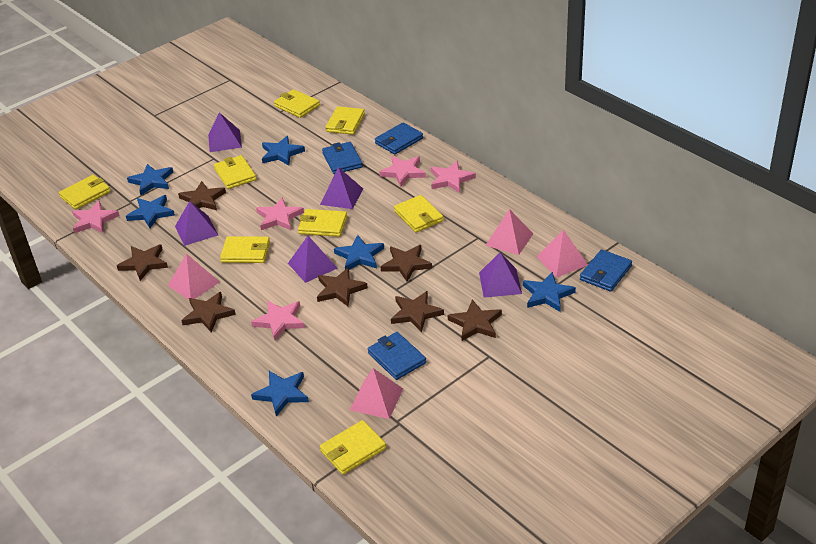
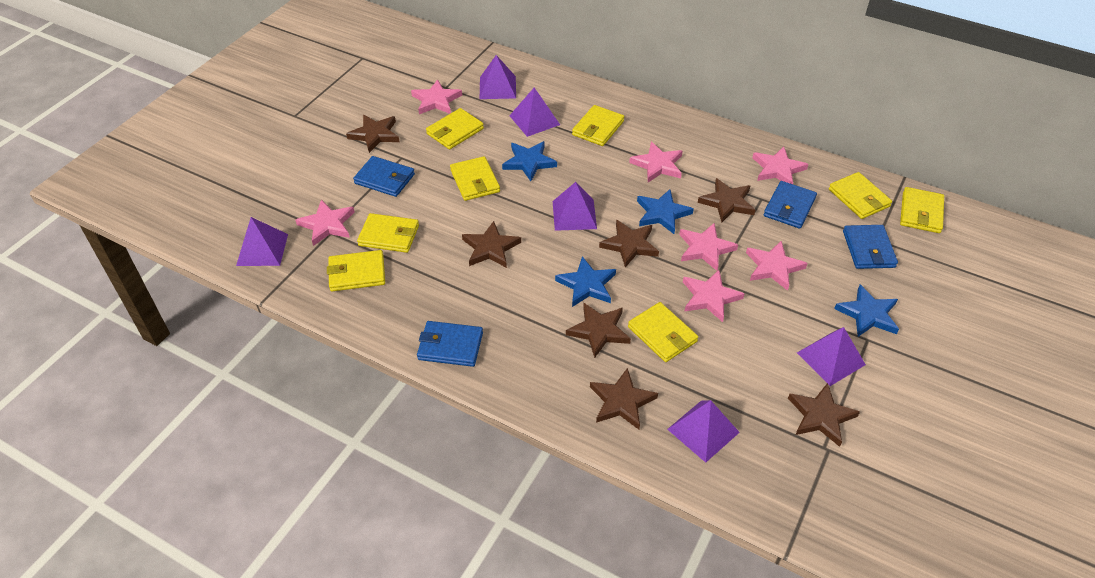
blue star: [126,195,175,228] [127,164,173,195] [251,371,309,416] [262,136,305,166] [334,235,384,270] [523,272,576,312] = 6 -> [502,141,557,181] [555,256,616,307] [637,189,694,234] [834,284,899,337] = 4
pink pyramid: [168,253,219,300] [350,368,403,419] [485,209,533,255] [536,230,588,278] = 4 -> none = 0
pink star: [72,201,120,234] [251,300,305,340] [256,197,304,230] [379,156,426,187] [431,161,476,193] = 5 -> [296,200,355,246] [411,79,462,114] [629,142,682,182] [679,223,738,271] [683,270,744,322] [746,241,808,291] [752,147,808,184] = 7
purple pyramid: [175,201,218,246] [208,112,242,152] [288,236,337,283] [320,167,363,209] [479,252,522,298] = 5 -> [236,217,288,266] [480,55,516,99] [509,87,560,137] [553,182,597,231] [667,400,740,463] [797,327,866,386] = 6

